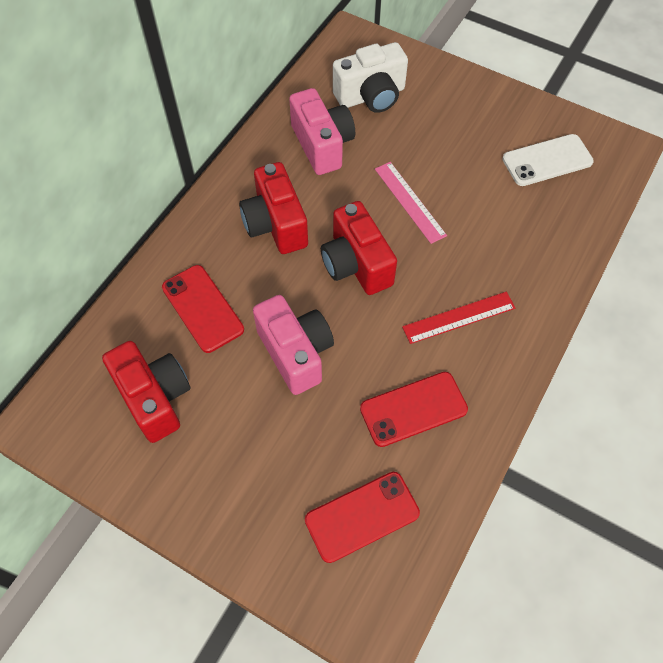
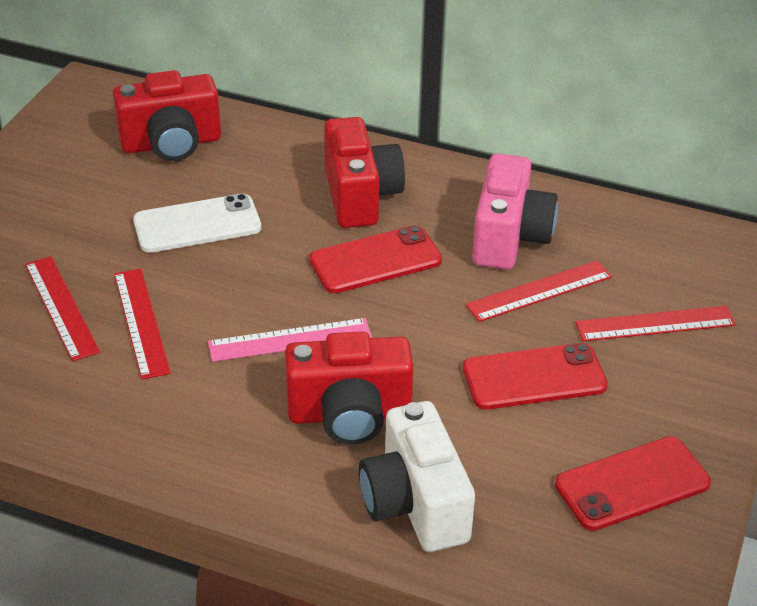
pink camera: [253,295,334,395] [289,88,355,175] = 2 -> [472,154,558,270] = 1
red ruler: [402,292,515,344] = 1 -> [25,256,100,361] [114,269,171,380] [465,260,612,322] [575,306,736,341] = 4

